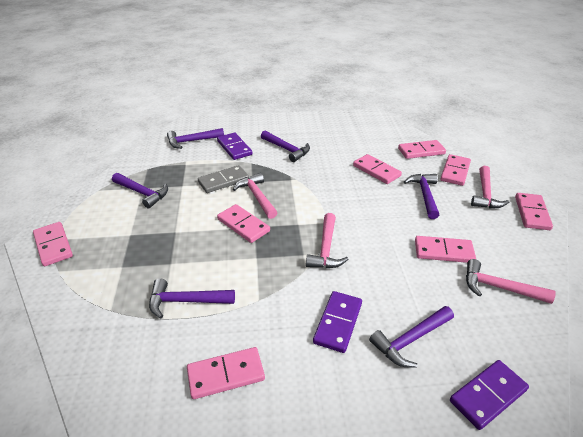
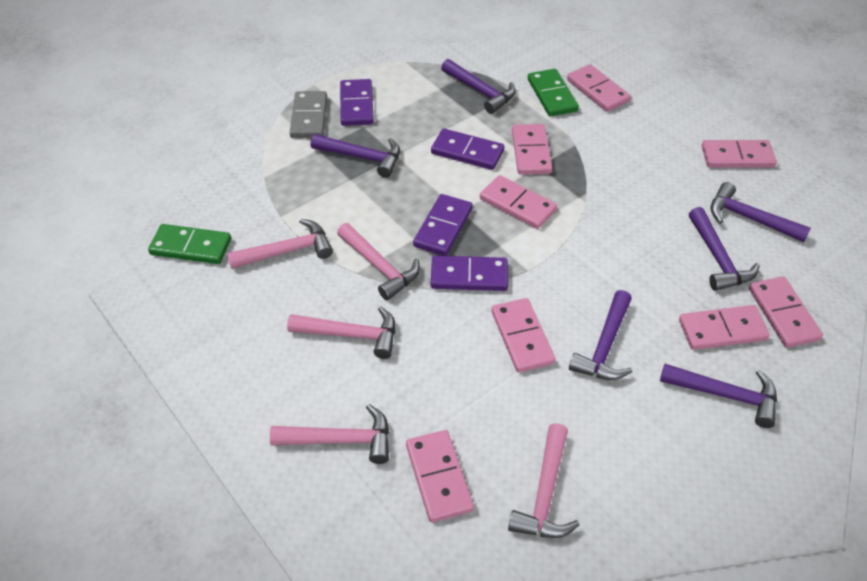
green domino: none = 0 -> [148,224,231,264] [528,69,579,117] = 2
pink hammer: [233,173,277,219] [306,213,349,268] [466,259,556,304] [471,166,509,208] = 4 -> [227,219,333,269] [270,404,389,464] [287,306,396,359] [337,223,420,300] [508,423,580,538] = 5
purple domino: [217,133,253,160] [313,291,362,353] [450,360,529,430] = 3 -> [340,79,374,126] [413,194,473,256] [431,129,504,170] [431,256,508,291] = 4

